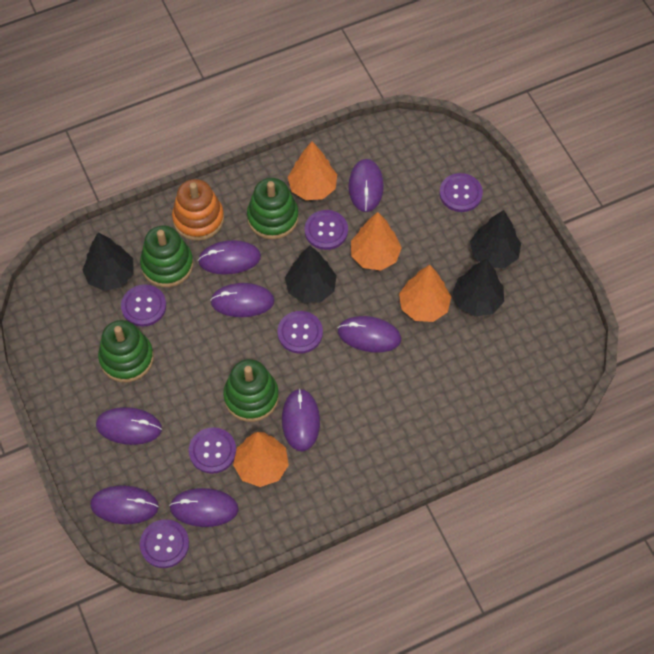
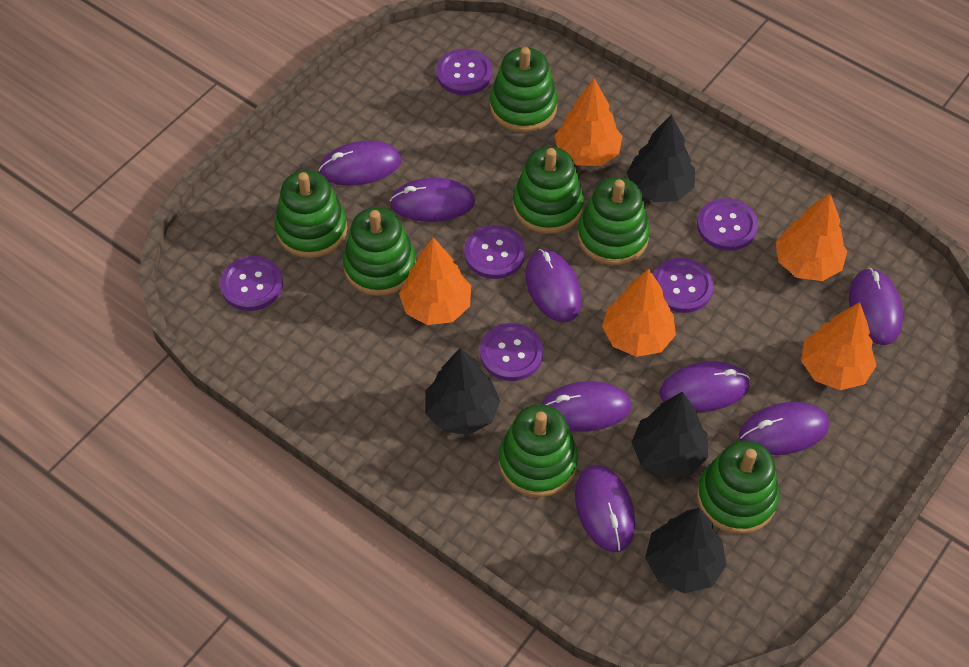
green stacking toy: [98,320,154,382] [140,225,193,287] [223,359,279,422] [247,178,299,239] = 4 -> [275,170,347,258] [343,207,416,296] [490,47,558,132] [499,404,578,497] [513,146,584,234] [577,177,650,265] [697,440,779,534] = 7
orange stacking toy: [172,179,224,241] = 1 -> none = 0
orange tree: [233,432,289,487] [288,141,337,200] [351,212,402,271] [399,265,451,322] = 4 -> [399,237,471,325] [555,78,622,166] [602,269,676,357] [776,193,847,281] [801,302,876,390] = 5

